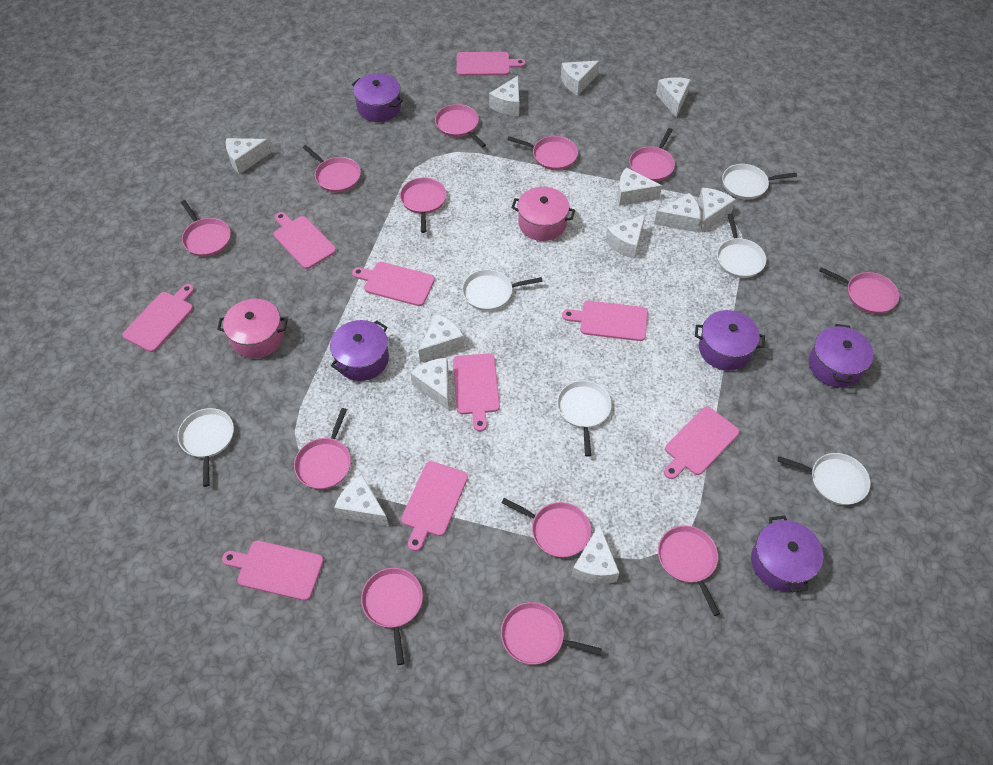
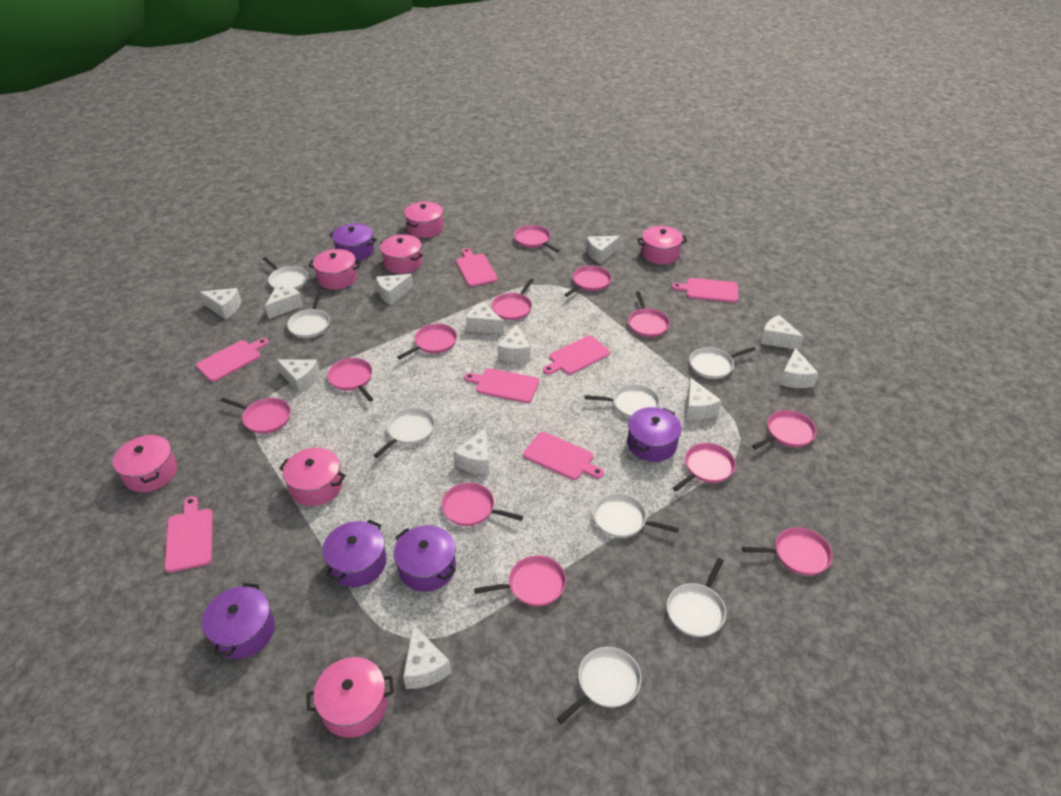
pink cutting board: [122,284,194,352] [222,541,324,601] [273,212,336,269] [352,262,435,306] [401,461,468,551] [453,353,500,432] [457,52,526,76] [562,301,648,341] [664,407,739,479] = 9 -> [164,496,213,573] [196,338,269,382] [456,248,498,287] [464,368,539,403] [523,432,604,480] [543,336,610,375] [672,278,738,302] = 7
pink pot: [217,299,288,359] [511,187,575,241] = 2 -> [112,435,177,492] [279,448,346,506] [307,657,394,738] [309,249,361,289] [380,234,423,274] [404,201,444,238] [637,226,687,264] = 7
white pan: [177,408,234,487] [462,269,543,311] [557,380,612,457] [717,214,766,278] [722,164,797,200] [777,453,870,505] = 6 -> [263,257,308,290] [287,292,330,338] [373,408,435,458] [557,647,641,724] [585,384,660,418] [593,493,679,538] [667,558,726,637] [689,347,756,379] = 8

